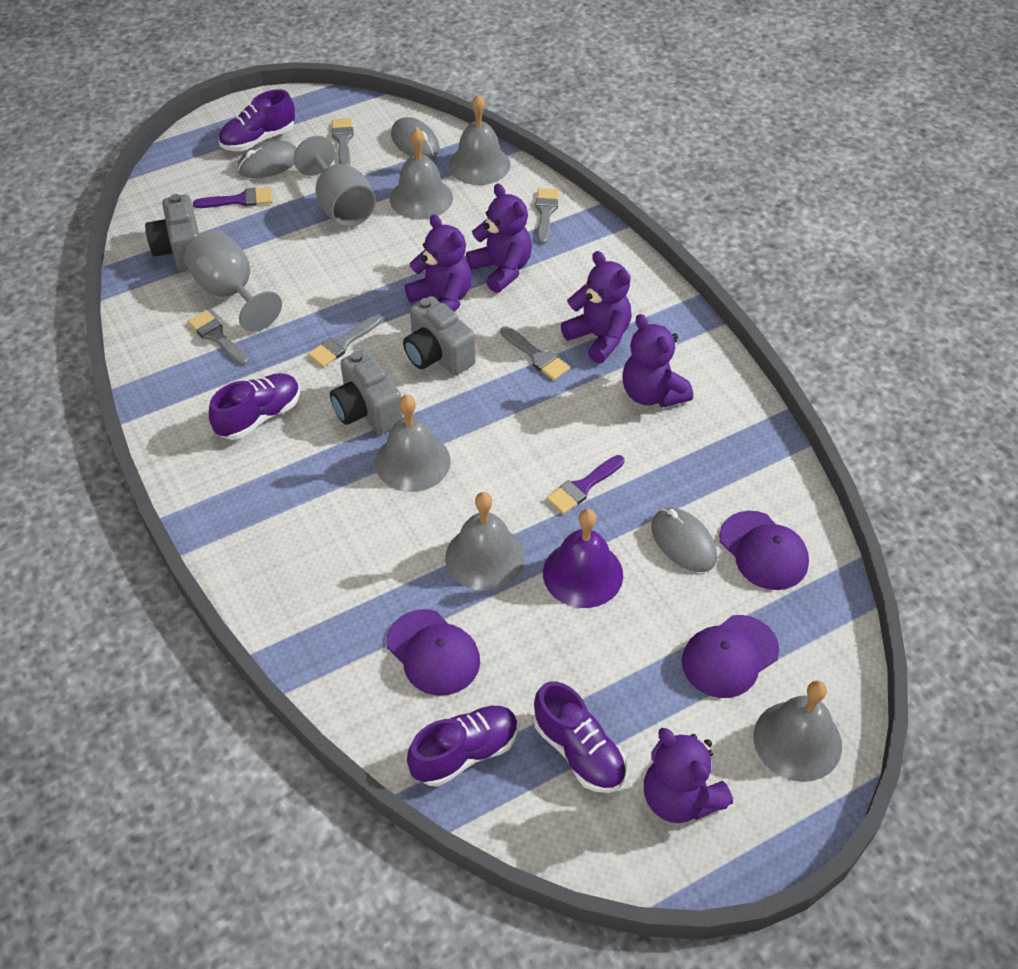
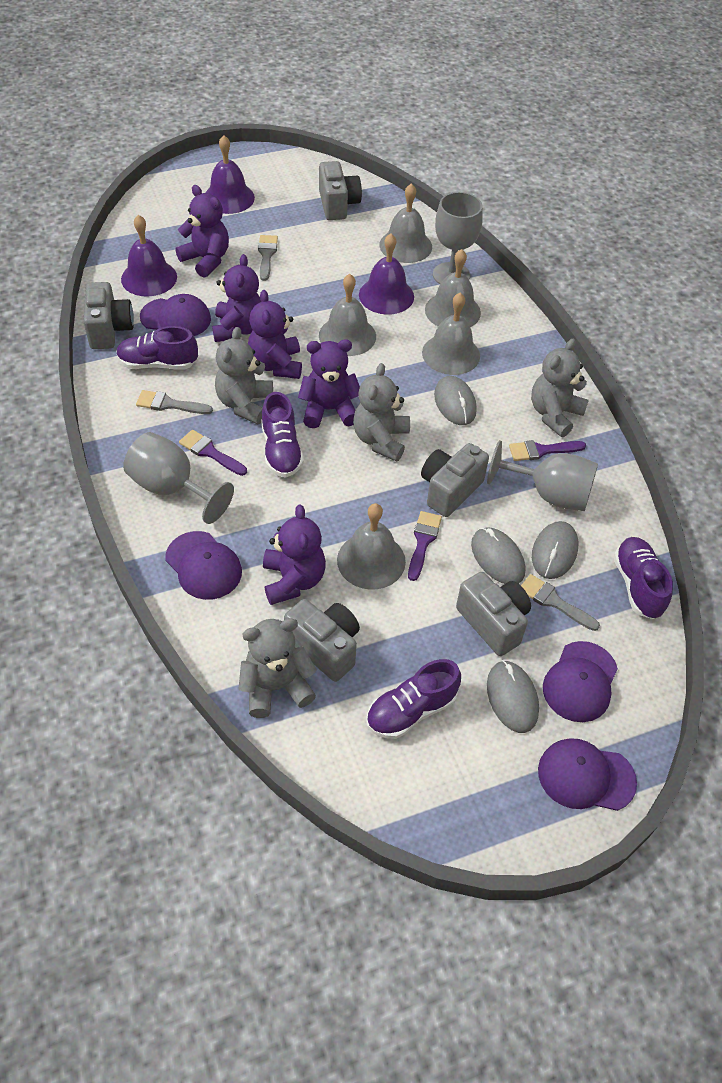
grey brush: [187,310,249,365] [308,315,382,367] [332,118,353,166] [500,326,570,380] [535,188,559,244] = 5 -> [136,390,213,414] [258,235,278,281] [521,574,600,631] = 3
grey camera: [145,194,199,271] [330,350,403,434] [403,296,476,376] = 3 -> [83,282,134,349] [284,599,360,682] [319,161,362,220] [421,443,489,517] [456,572,531,656] = 5
grey goblet: [184,230,282,332] [294,136,376,227] = 2 -> [123,432,234,524] [433,192,483,284] [487,440,598,511] = 3
grey mouse: [238,140,297,178] [391,117,440,159] [652,508,717,572] = 3 -> [434,376,477,425] [471,527,525,584] [487,660,539,733] [532,521,578,579] = 4
grey teddy bear: none = 0 -> [215,327,273,424] [239,618,317,718] [353,363,410,462] [531,339,589,437] = 4
purple bell: [543,509,623,608] = 1 -> [121,215,177,297] [205,135,255,214] [359,234,414,315] = 3
purple brush: [193,187,273,208] [546,455,624,514] = 2 -> [179,430,247,476] [408,511,442,581] [509,440,586,461] = 3
purple cap: [387,609,480,696] [682,615,779,698] [719,511,809,590] = 3 -> [140,294,211,336] [165,531,242,600] [538,739,637,811] [543,641,618,722] = 4

